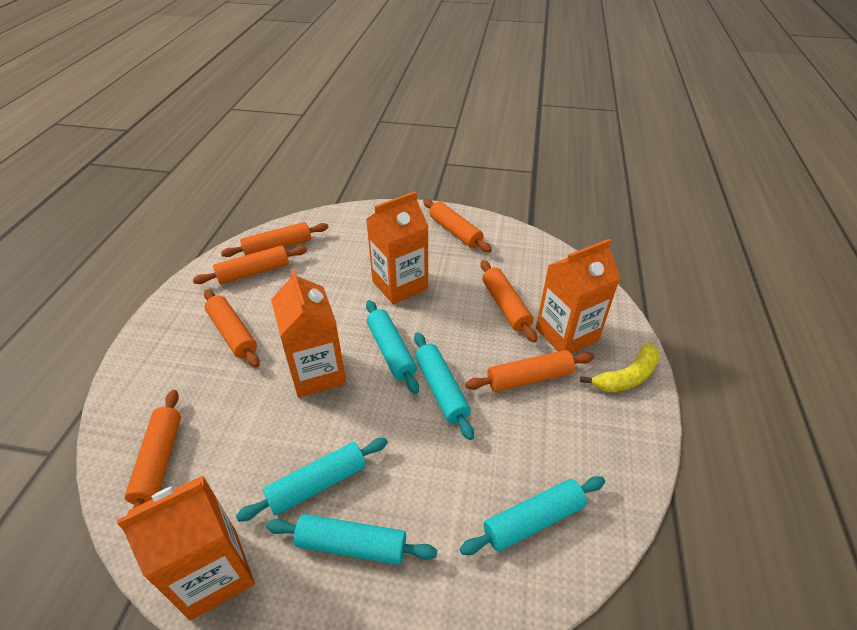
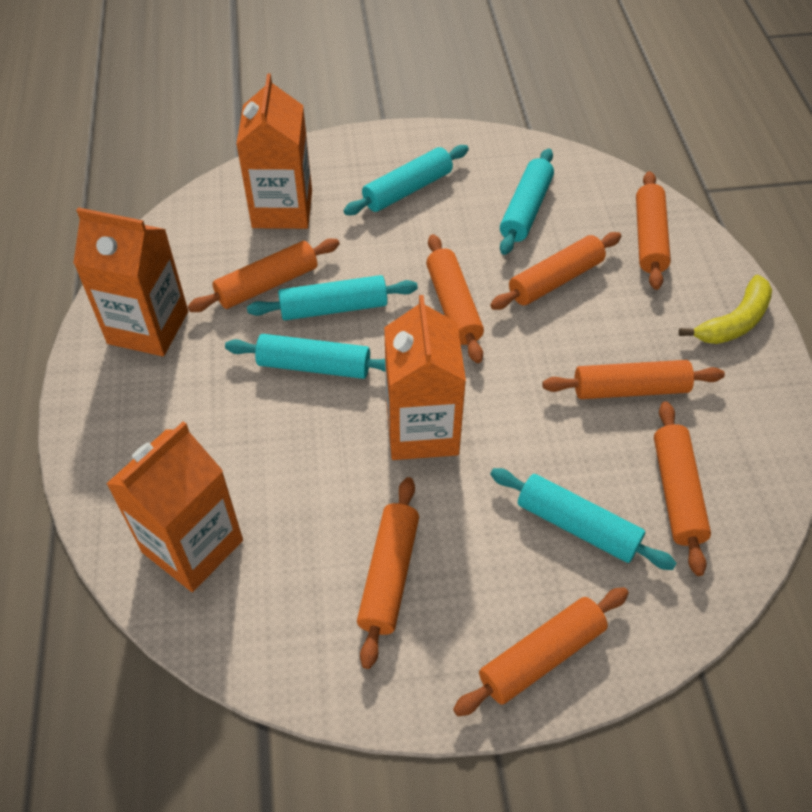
orange rolling pin: [125,390,181,508] [193,245,307,284] [204,290,260,368] [221,222,328,257] [423,199,492,253] [465,350,594,392] [480,260,537,343] = 7 -> [188,238,340,312] [357,477,419,669] [426,234,484,363] [453,587,629,716] [490,232,621,310] [542,360,725,399] [636,171,671,290] [654,401,711,576] = 8

